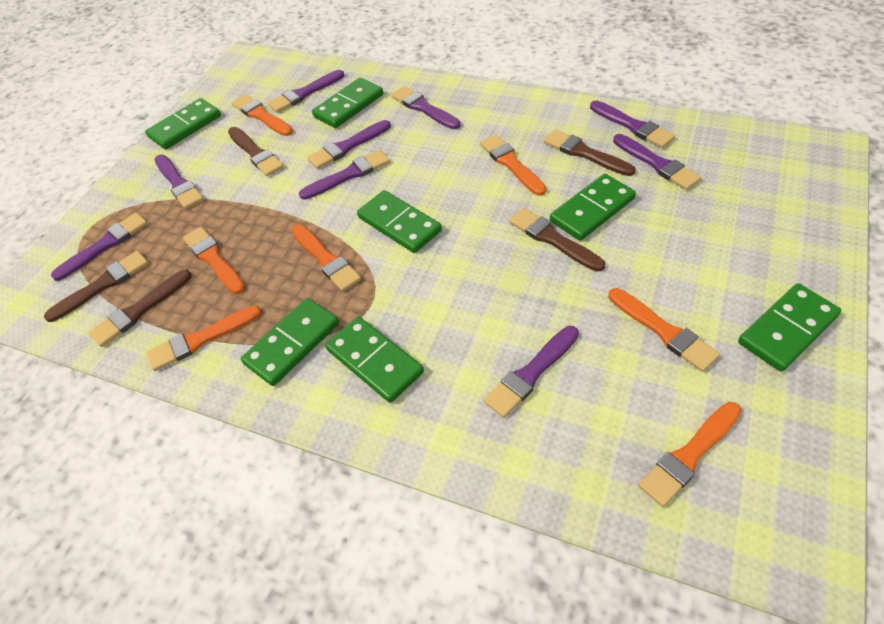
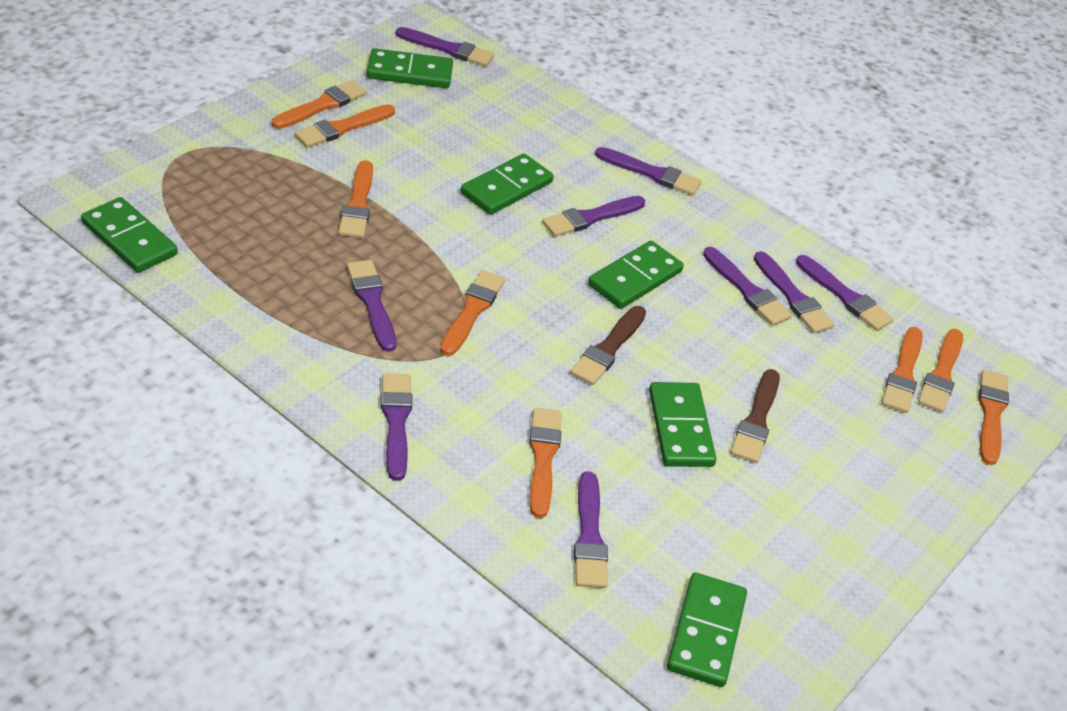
brown brush: [44,251,149,322] [88,270,192,347] [228,127,284,176] [509,208,605,272] [544,129,636,176] = 5 -> [570,306,646,385] [731,369,780,463] = 2
green domino: [145,98,221,149] [241,298,339,386] [312,78,383,128] [325,317,424,403] [357,190,442,253] [550,174,636,241] [738,283,841,372] = 7 -> [81,197,178,273] [367,48,453,88] [461,154,554,215] [588,241,684,309] [649,382,716,467] [667,572,747,687] = 6
orange brush: [146,305,262,371] [183,227,245,294] [232,94,293,136] [292,224,361,291] [480,134,546,196] [608,288,720,372] [638,402,741,507] = 7 -> [272,80,367,129] [294,104,395,147] [338,160,373,238] [440,270,505,356] [529,408,562,518] [882,327,923,413] [918,329,963,412] [978,370,1009,465] = 8

